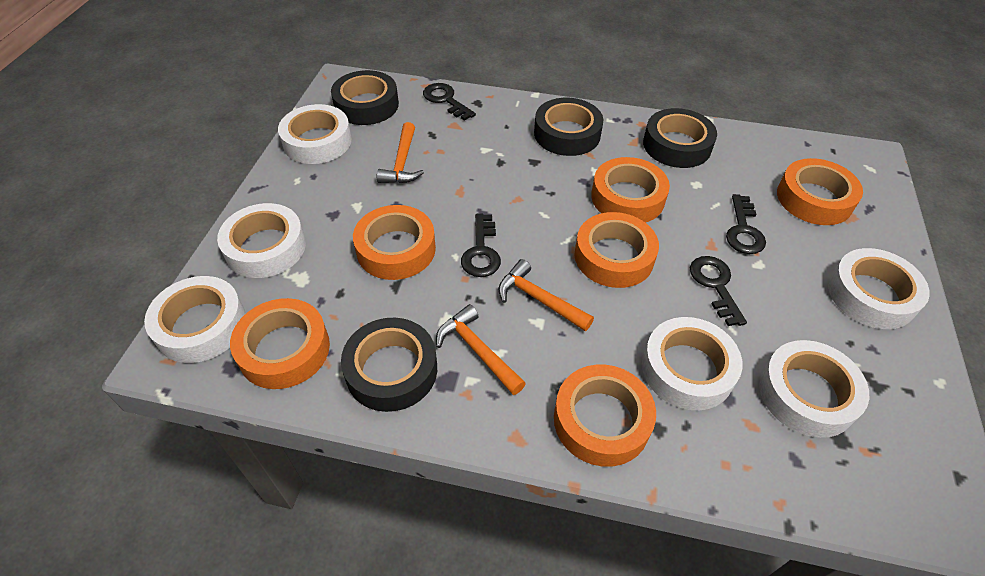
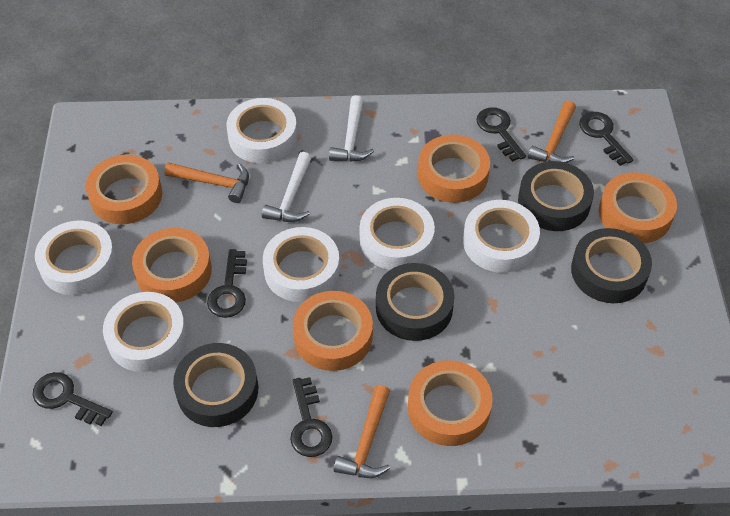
black key: [423,83,476,121] [461,213,501,277] [690,256,747,326] [726,194,766,254] = 4 -> [33,372,113,426] [207,249,247,318] [290,377,333,457] [476,107,526,162] [579,112,634,166] = 5
white hammer: none = 0 -> [262,152,312,222] [329,95,374,162] = 2

